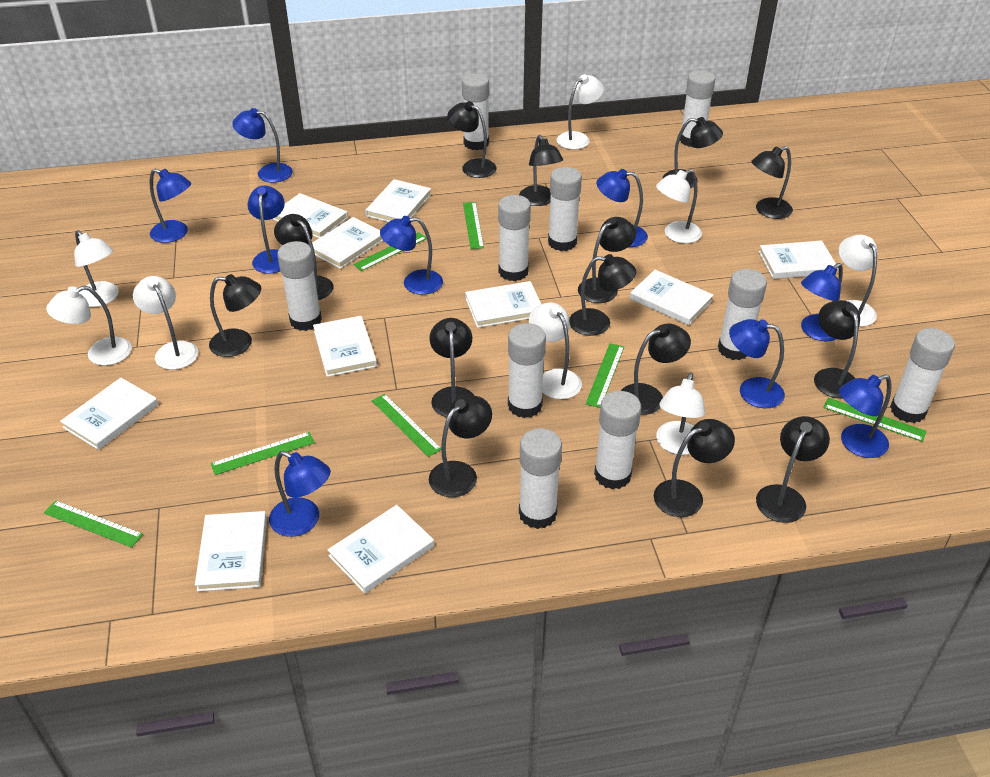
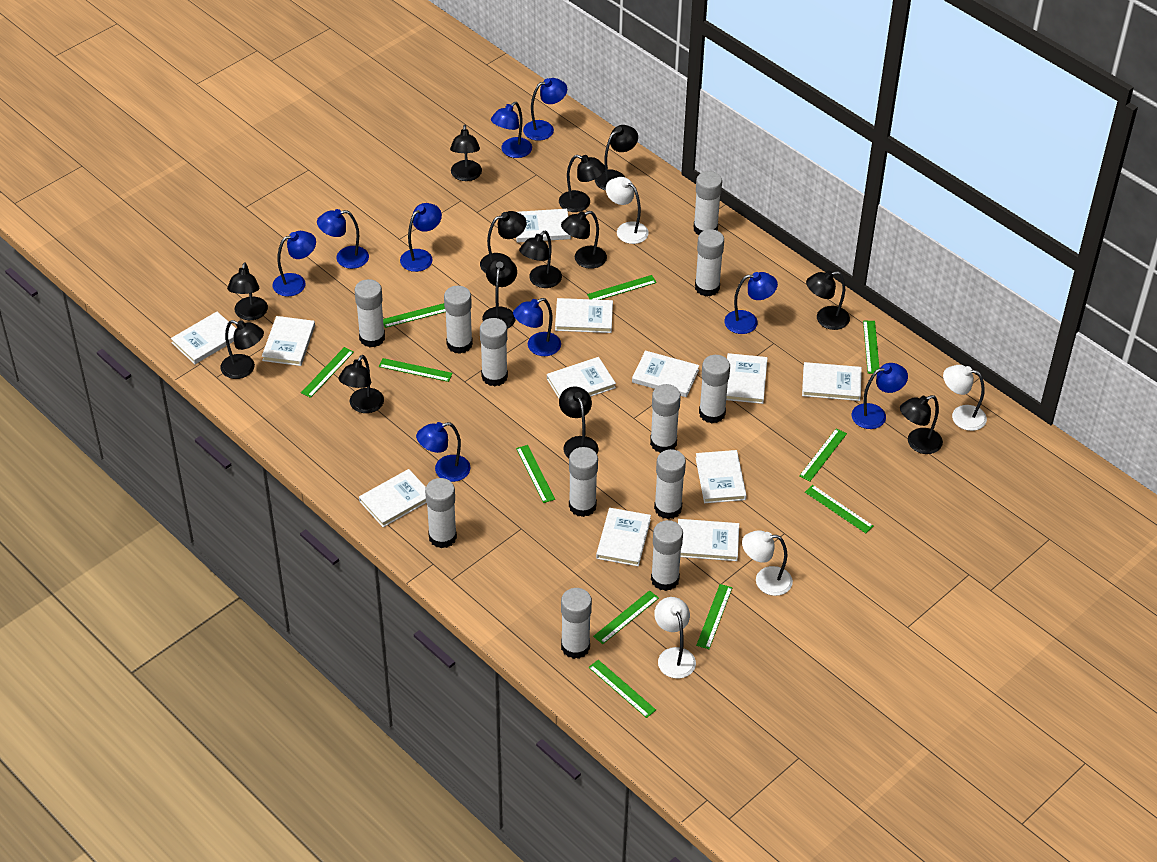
black lamp: [209,274,261,357] [274,214,334,300] [429,318,474,417] [429,395,492,497] [447,101,497,178] [519,135,563,206] [569,254,636,336] [578,217,636,303] [621,324,691,415] [654,419,735,517] [663,117,723,188] [751,146,793,219] [756,416,830,523] [814,300,860,399] = 14 -> [220,320,264,379] [227,262,268,320] [338,355,384,413] [450,125,482,181] [480,211,527,273] [482,257,517,329] [519,231,562,288] [559,155,605,212] [559,386,599,458] [561,211,607,269] [595,125,638,191] [806,271,850,330] [900,395,943,454] = 13
green ruler: [44,500,143,548] [211,432,315,475] [353,232,427,271] [372,394,441,457] [463,202,484,249] [585,343,624,408] [823,398,927,442] = 7 -> [301,347,354,398] [379,358,453,382] [383,303,446,328] [516,445,555,503] [587,275,657,300] [588,660,656,718] [593,590,659,644] [696,584,732,649] [799,428,847,481] [805,485,874,533] [863,321,880,374] = 11
white book: [60,378,159,450] [195,511,267,592] [273,193,348,238] [312,217,383,269] [313,316,377,377] [327,505,434,594] [365,179,431,222] [465,281,541,328] [630,270,714,325] [759,241,838,279] = 10 -> [171,312,236,364] [262,316,315,366] [359,469,426,527] [516,209,571,243] [547,357,616,398] [555,298,613,333] [596,508,651,566] [632,351,699,397] [678,519,739,561] [696,450,747,503] [726,353,768,404] [802,362,862,401] = 12
white glue stick: [277,241,322,331] [462,73,489,150] [498,195,531,281] [508,323,546,418] [519,428,562,529] [548,167,582,251] [594,391,642,490] [680,70,715,147] [718,269,767,360] [890,328,955,423] = 10 -> [354,279,385,348] [425,478,457,548] [444,286,473,354] [480,318,508,387] [561,588,592,659] [569,447,598,517] [650,384,681,453] [651,520,683,591] [654,449,686,519] [694,171,722,235] [695,229,724,297] [699,355,730,423] = 12
white lamp: [46,286,132,366] [74,230,119,307] [133,276,198,370] [529,303,582,399] [557,74,604,150] [656,169,702,243] [656,372,705,455] [839,235,878,327] = 8 -> [606,177,649,244] [654,597,696,679] [742,530,793,596] [943,365,987,431] = 4

